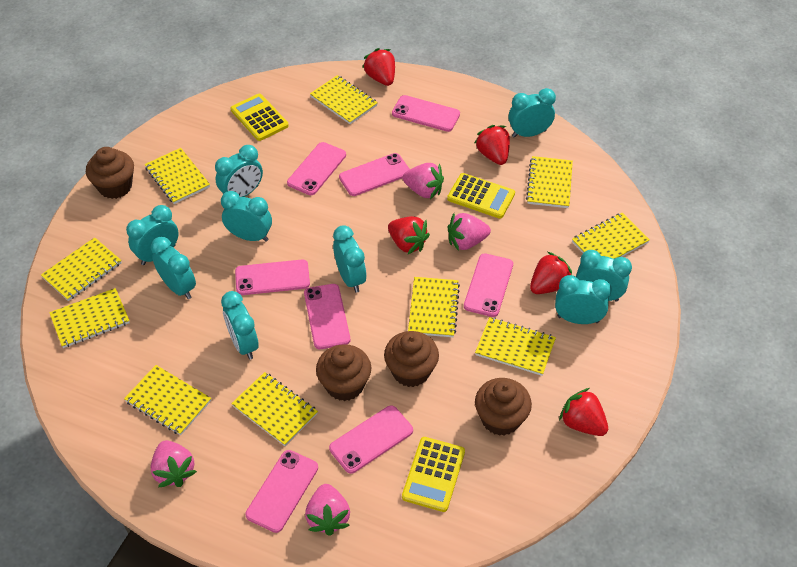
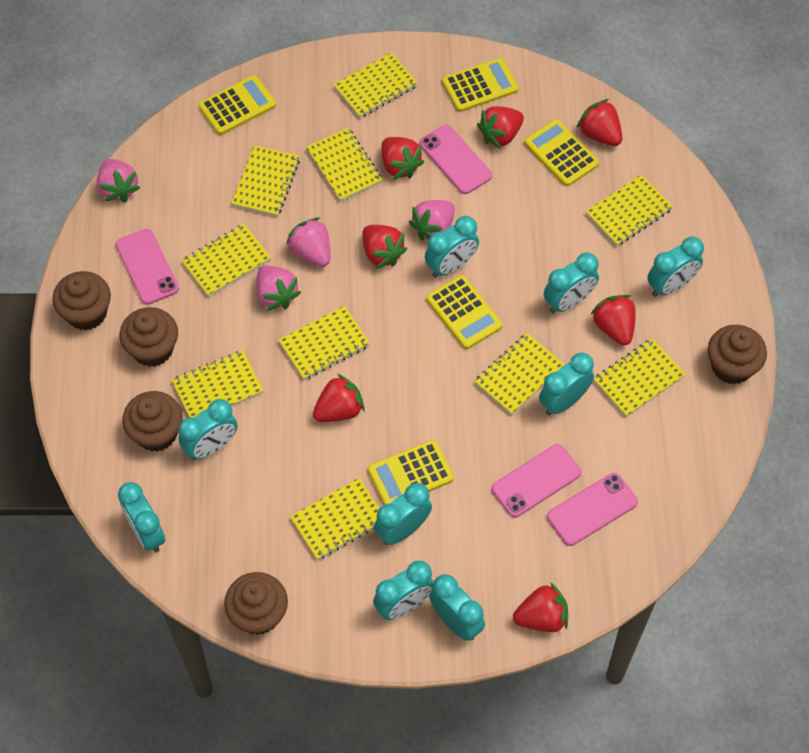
brown cupcake: [86,147,134,199] [316,344,371,401] [384,331,439,387] [475,378,532,436] = 4 -> [52,271,111,331] [119,307,178,367] [122,391,183,452] [224,572,288,635] [708,325,767,384] = 5
pink phone: [235,259,310,295] [245,450,318,533] [287,142,346,195] [304,284,350,349] [329,405,413,474] [339,153,410,196] [392,95,460,132] [464,253,513,317] = 8 -> [115,229,179,305] [419,125,492,194] [491,444,581,517] [547,473,638,546] = 4
red strawberry: [362,48,395,86] [388,216,430,254] [474,125,510,165] [530,252,572,294] [559,388,608,436] = 5 -> [313,374,365,422] [362,225,408,269] [381,137,425,179] [477,106,524,149] [513,582,568,632] [577,99,622,146] [590,295,636,346] = 7
yellow calculator: [231,94,289,141] [402,437,465,512] [447,173,515,219] = 3 -> [199,75,276,135] [368,440,454,505] [426,275,503,349] [442,58,519,112] [524,119,599,186] = 5

